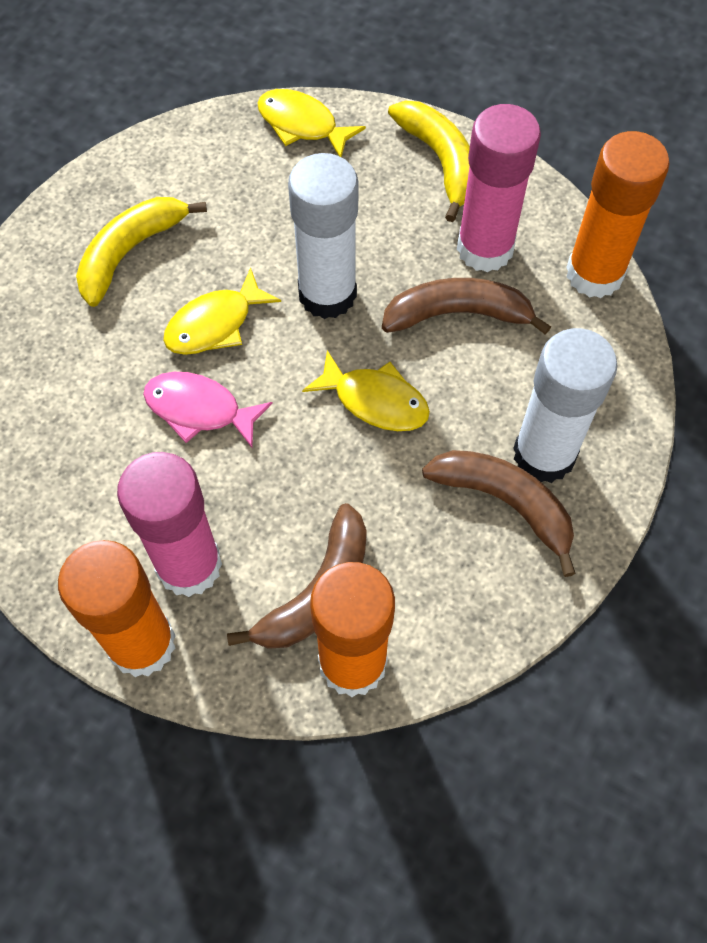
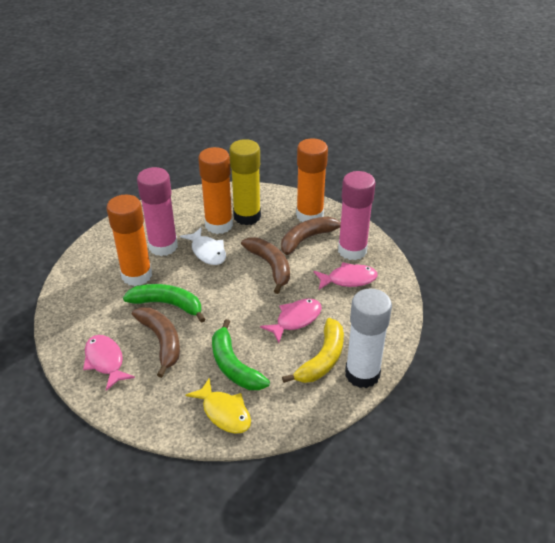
green banana: none = 0 -> [123,284,205,323] [212,319,270,390] = 2
pink fish: [143,372,273,448] = 1 -> [83,335,135,391] [260,298,322,343] [314,262,378,290] = 3
white fish: none = 0 -> [180,227,226,265] = 1
white glue stick: [288,153,358,319] [513,328,618,483] = 2 -> [345,288,392,388] = 1
yellow banana: [76,197,207,307] [388,101,470,222] = 2 -> [282,318,344,383] = 1
yellow fish: [163,267,281,355] [257,89,366,157] [302,350,430,431] = 3 -> [186,377,251,434] = 1
yellow glue stick: none = 0 -> [229,139,261,225] = 1

